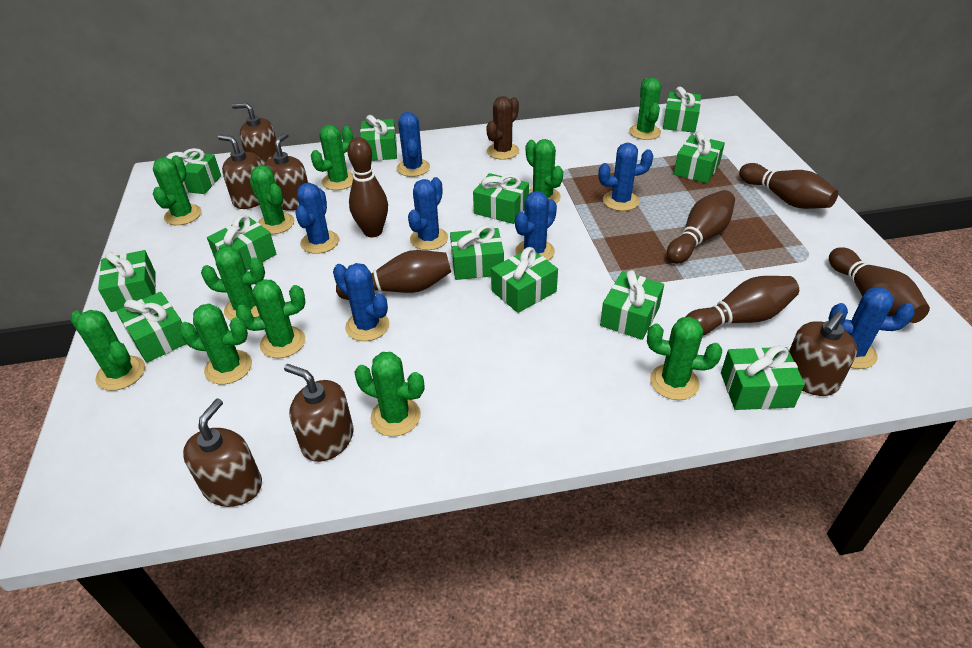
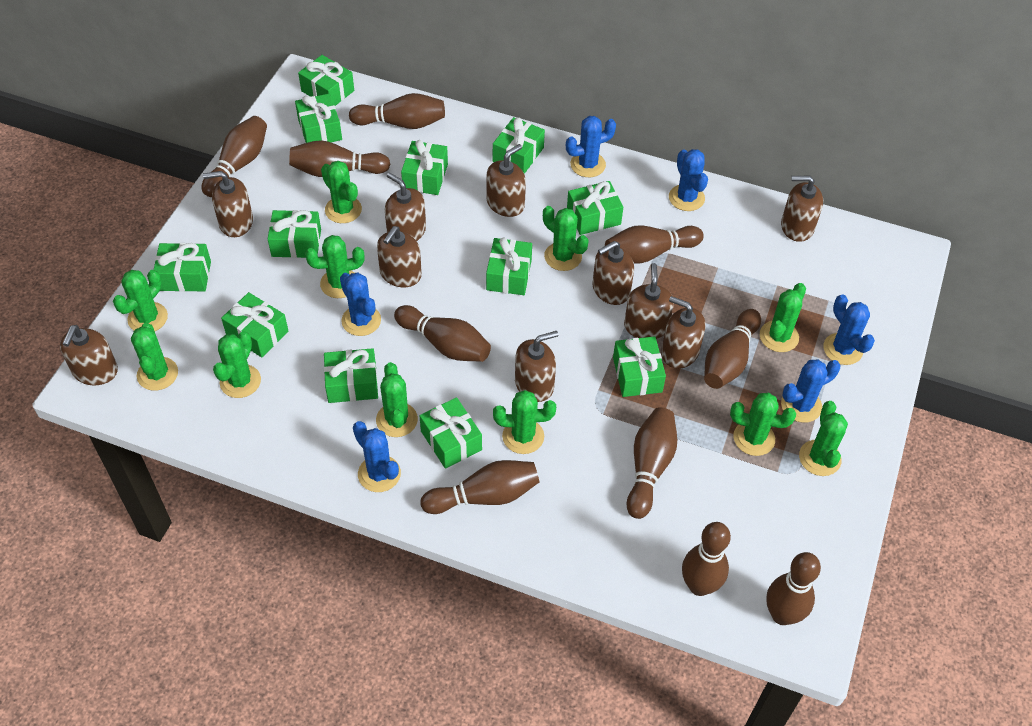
blue cactus: [295,183,339,254] [333,263,389,341] [397,112,430,177] [408,177,448,250] [515,191,557,261] [598,143,654,211] [829,287,915,369] = 7 -> [340,272,381,336] [353,421,401,492] [566,116,616,177] [669,149,708,211] [781,359,840,423] [823,294,875,365] = 6
brown bowling pin: [336,250,451,300] [348,137,388,237] [666,190,735,264] [686,276,799,335] [739,163,838,209] [829,247,930,323] = 6 -> [202,116,267,197] [289,140,390,177] [349,93,445,129] [394,305,491,362] [421,460,540,514] [605,225,704,264] [627,407,677,519] [682,522,731,596] [704,309,761,389] [766,552,821,625] = 10
brown cactus: [486,96,519,160] = 1 -> none = 0
brown soap dispenser: [183,399,262,507] [218,135,262,209] [232,103,277,166] [264,132,308,211] [284,364,353,462] [789,311,857,396] = 6 -> [60,325,118,385] [203,171,253,237] [377,226,422,287] [385,172,426,241] [486,144,526,217] [515,331,558,402] [592,241,634,305] [624,263,674,339] [661,296,706,369] [781,176,823,242] = 10

